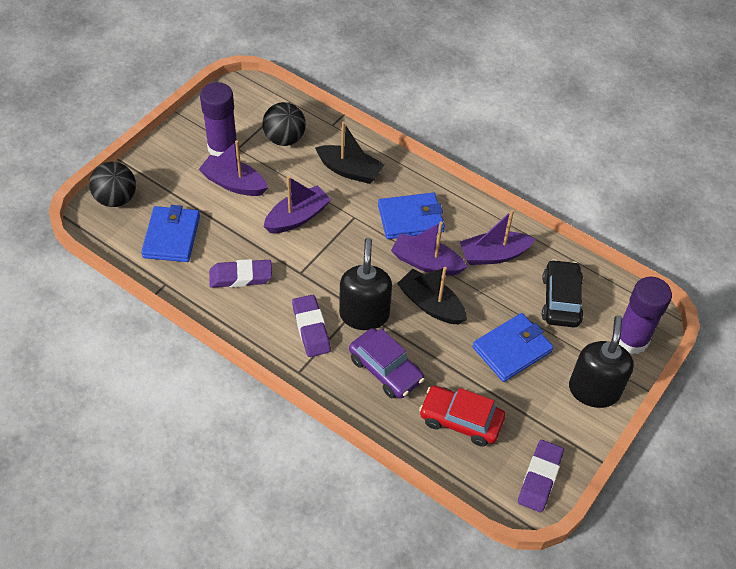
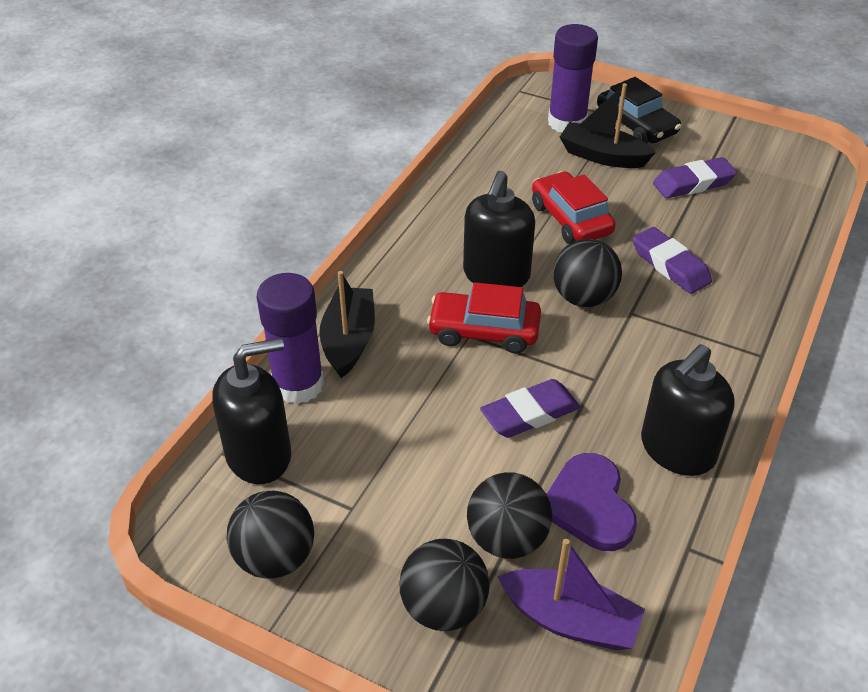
black ball: [89,162,136,207] [262,102,306,146] = 2 -> [227,490,314,579] [399,539,490,631] [467,472,552,559] [553,239,622,307] = 4
black soap dispenser: [339,238,392,330] [569,315,634,408] = 2 -> [213,338,291,484] [463,171,535,287] [641,344,735,476] = 3
blue wallet: [141,205,200,262] [378,192,445,239] [473,313,553,382] = 3 -> none = 0
purple boat: [198,140,268,196] [263,176,331,233] [391,222,467,276] [460,209,536,265] = 4 -> [497,539,645,650] = 1
purple car: [349,328,424,399] = 1 -> none = 0
purple heart: none = 0 -> [547,453,637,551] = 1
red car: [419,386,505,447] = 1 -> [427,282,541,353] [532,171,616,244] = 2

